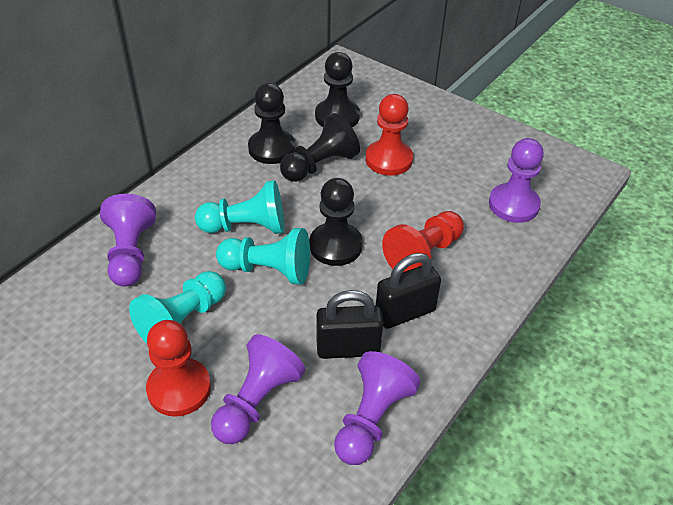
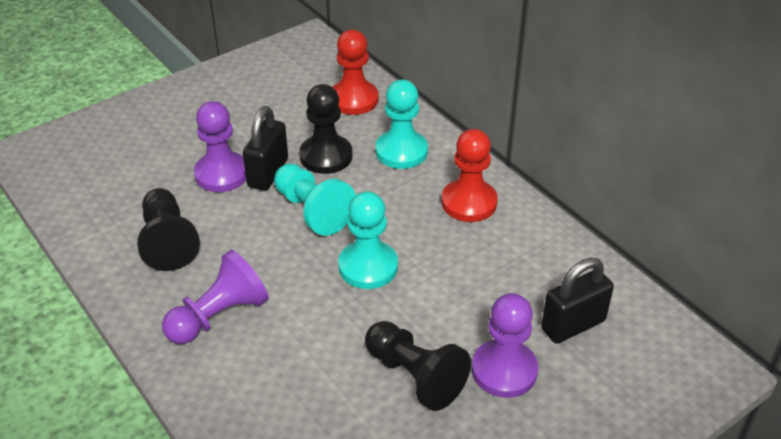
black pawn: [248,83,295,164] [280,113,360,182] [309,178,363,266] [315,52,360,127] = 4 -> [137,188,200,271] [299,84,352,174] [365,321,471,411] = 3
purple pawn: [100,194,156,287] [211,334,305,444] [334,351,421,465] [489,138,544,223] = 4 -> [162,250,269,344] [194,101,246,192] [472,293,538,398] = 3
red pawn: [146,320,211,417] [365,94,413,176] [382,211,464,272] = 3 -> [333,30,379,115] [442,129,498,222] = 2

